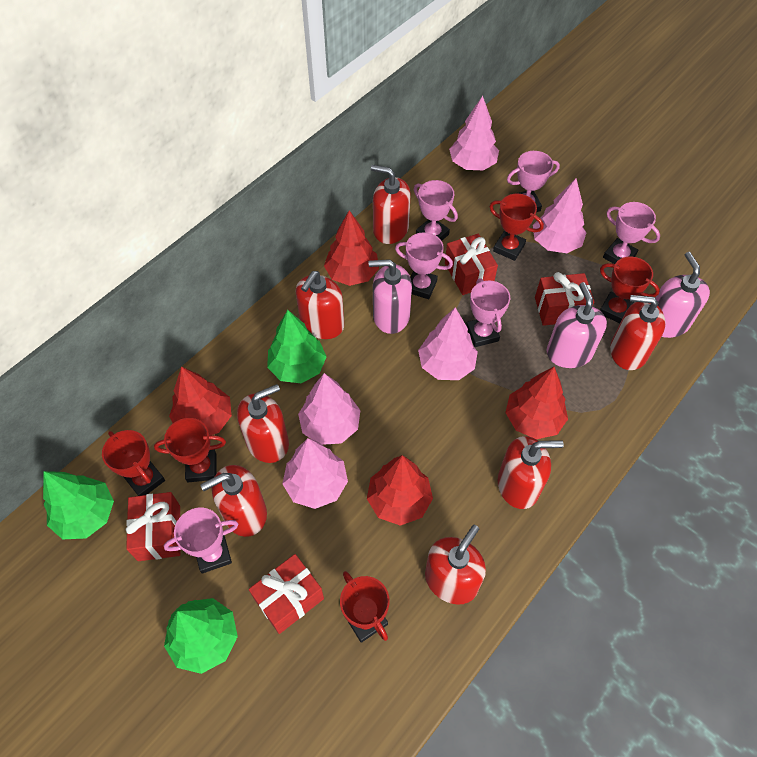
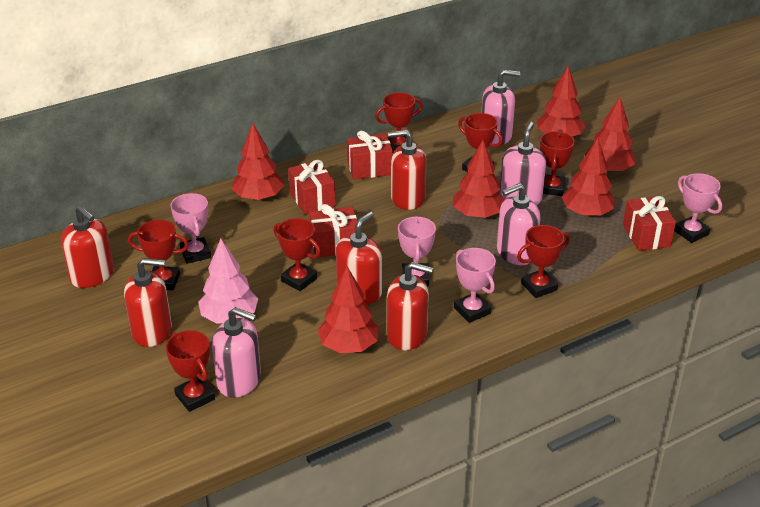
green tree: [43,471,114,539] [164,598,238,674] [267,310,327,383] = 3 -> none = 0
pink soap dispenser: [369,259,412,334] [546,282,607,368] [655,252,710,338] = 3 -> [212,307,261,398] [481,70,520,145] [497,183,540,265] [500,122,546,205] = 4
pink tree: [282,438,348,509] [298,373,361,445] [418,307,478,380] [449,96,499,170] [533,178,586,253] = 5 -> [198,239,258,324] = 1
pink trophy: [164,508,239,574] [395,232,453,299] [414,180,458,241] [466,278,510,347] [507,151,560,212] [603,202,660,264] = 6 -> [170,193,211,264] [398,216,436,286] [454,248,496,323] [674,173,722,243] = 4
red soap dispenser: [200,465,267,537] [237,384,289,463] [296,271,344,339] [371,165,411,244] [425,525,486,605] [498,436,564,509] [610,295,666,370] = 7 -> [61,206,114,288] [124,258,172,347] [336,212,382,304] [387,262,433,351] [388,130,426,210] = 5
red tree: [169,367,232,435] [324,210,379,286] [367,455,433,526] [505,367,568,439] = 4 -> [232,123,284,201] [318,266,379,353] [453,140,504,219] [538,66,586,136] [562,138,615,217] [585,97,635,173] = 6
red trophy: [102,430,165,496] [154,418,226,482] [340,571,390,643] [489,194,544,261] [600,257,660,323] = 5 -> [128,220,189,290] [165,330,215,412] [274,218,321,291] [375,92,423,152] [458,113,503,172] [517,225,570,298] [540,131,575,196] = 7

